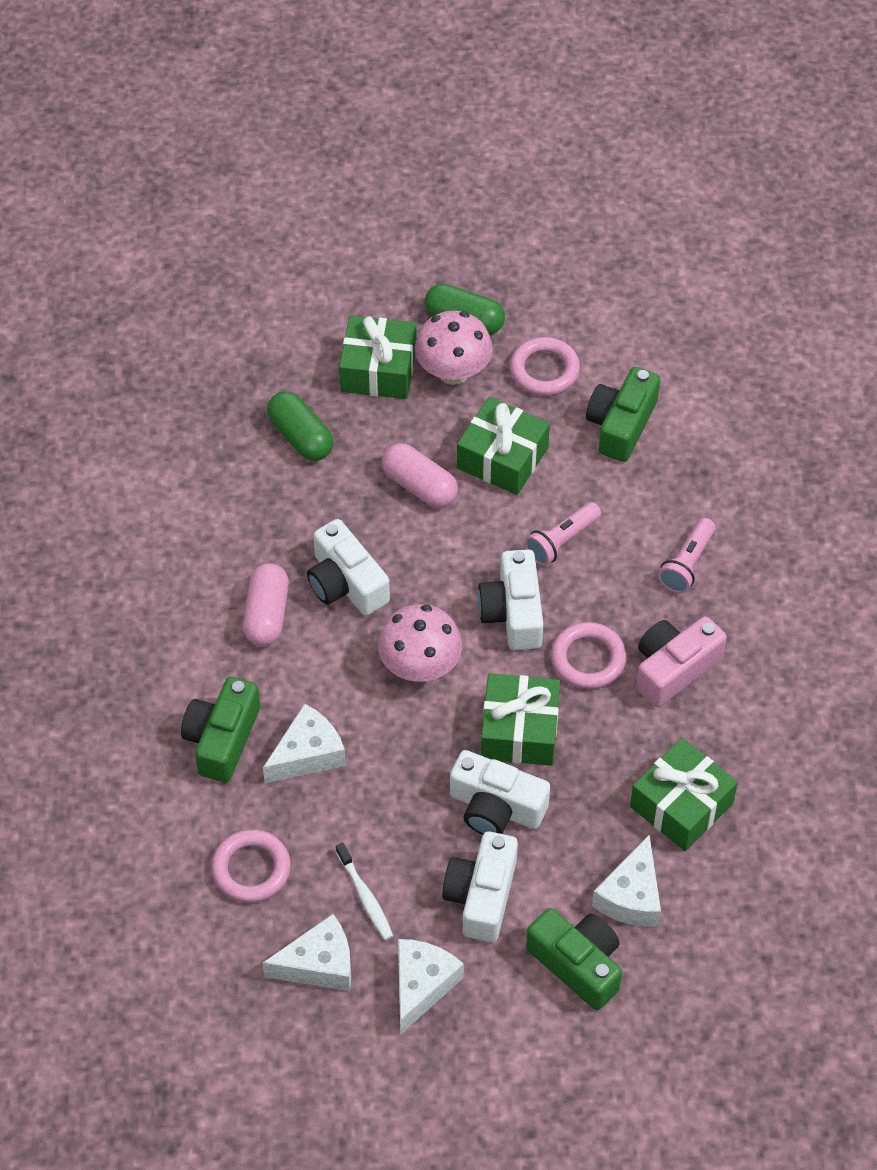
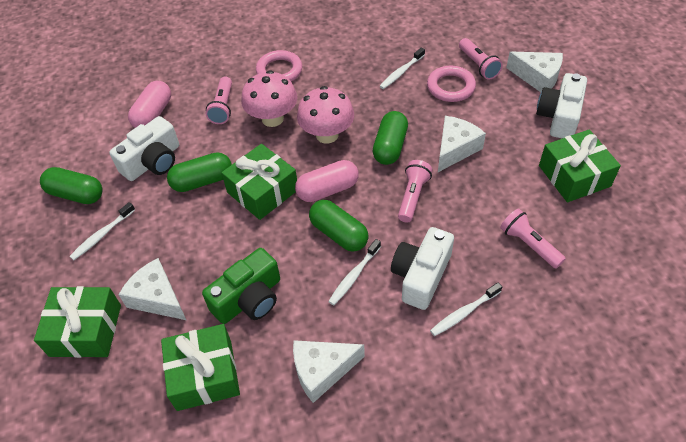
green camera: [181,677,260,783] [526,908,622,1010] [586,367,660,462] = 3 -> [202,248,280,324] = 1
green capsule: [267,391,333,461] [424,284,505,335] = 2 -> [40,167,103,204] [167,152,232,192] [309,200,368,252] [373,111,408,165] = 4
pink camera: [636,616,727,707] = 1 -> none = 0
pink flashlight: [525,502,601,566] [658,518,715,593] = 2 -> [206,77,232,124] [398,160,432,223] [459,38,503,80] [500,208,566,269] = 4
pink ring: [211,829,291,903] [510,337,580,396] [551,622,627,689] = 3 -> [256,50,302,81] [427,66,476,102] = 2
white camera: [307,519,390,616] [442,831,518,942] [450,750,550,835] [477,549,543,650] = 4 -> [109,116,179,181] [391,227,454,310] [536,73,587,138] = 3
white toothbrush: [336,842,393,940] = 1 -> [69,202,135,260] [328,239,381,305] [380,47,425,89] [430,282,502,336] = 4

